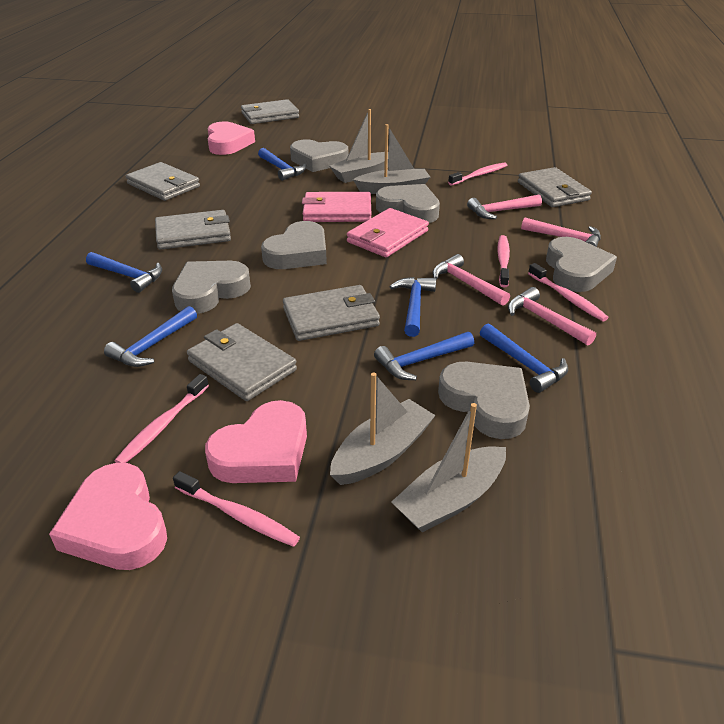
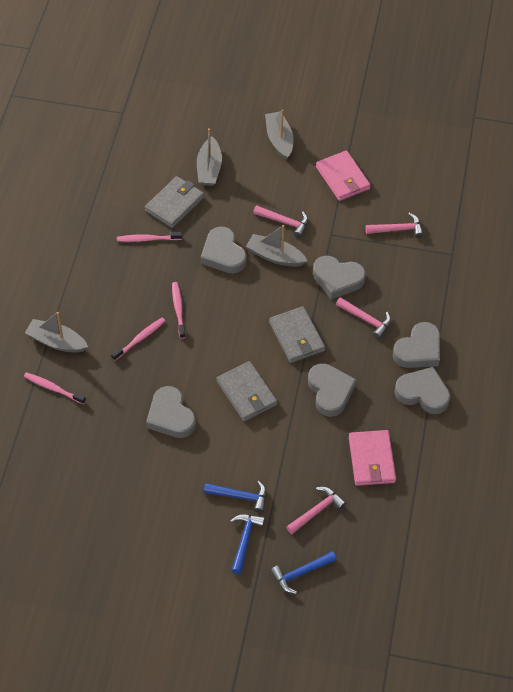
blue hammer: [86,252,162,293] [104,306,197,367] [258,148,306,181] [374,332,474,380] [390,277,436,337] [480,324,568,393] = 6 -> [204,480,267,513] [230,514,265,574] [270,551,337,594] = 3
grey wallet: [126,162,200,201] [155,210,231,250] [187,323,297,401] [241,99,299,124] [283,285,380,341] [518,167,592,207] = 6 -> [145,176,204,228] [217,361,277,421] [269,306,325,363] = 3
pink heart: [49,463,167,570] [205,400,307,483] [208,122,255,155] = 3 -> none = 0
pink toothbrush: [114,374,209,463] [173,471,300,547] [448,162,507,185] [497,235,510,287] [528,263,609,321] = 5 -> [24,372,86,404] [111,318,165,361] [117,232,182,242] [172,282,186,339] = 4

